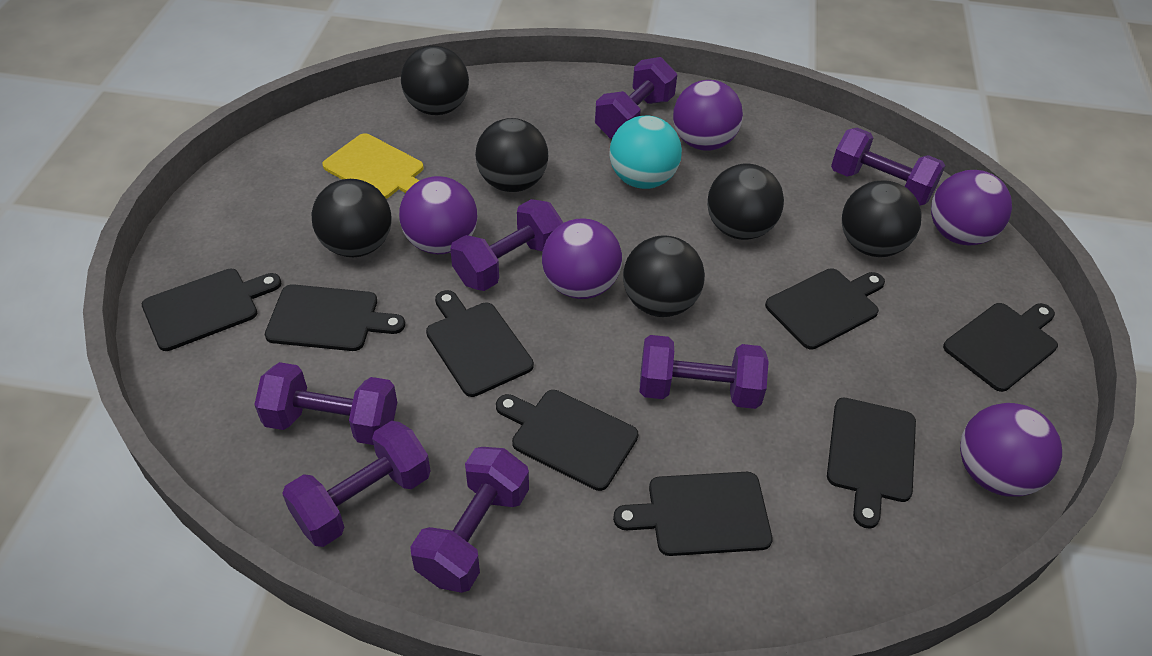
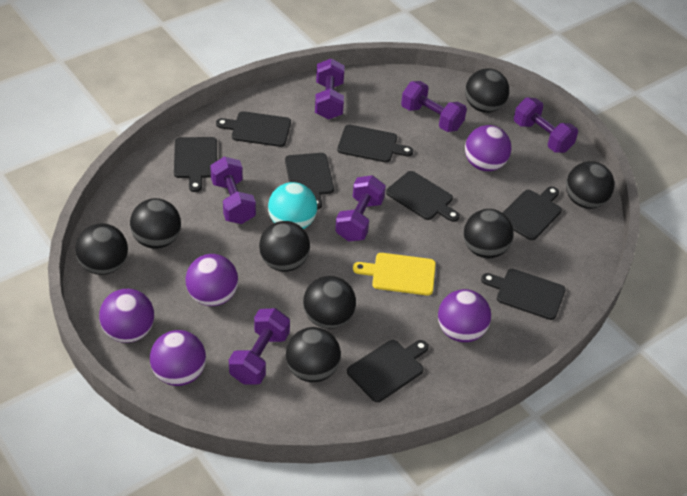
black ball: [311,179,392,257] [401,46,469,115] [475,118,548,192] [623,235,705,317] [707,164,784,240] [842,180,922,257] = 6 -> [75,223,128,275] [130,198,181,249] [259,221,310,272] [286,327,341,382] [303,276,356,329] [464,209,514,258] [465,68,509,113] [566,161,614,209] = 8
purple dumbbell: [254,362,397,445] [282,421,430,547] [410,447,529,593] [450,199,564,291] [595,57,677,139] [639,335,769,409] [831,128,945,206] = 7 -> [210,157,256,224] [229,308,290,385] [315,59,344,120] [335,175,386,242] [401,81,467,132] [514,97,578,153] = 6

